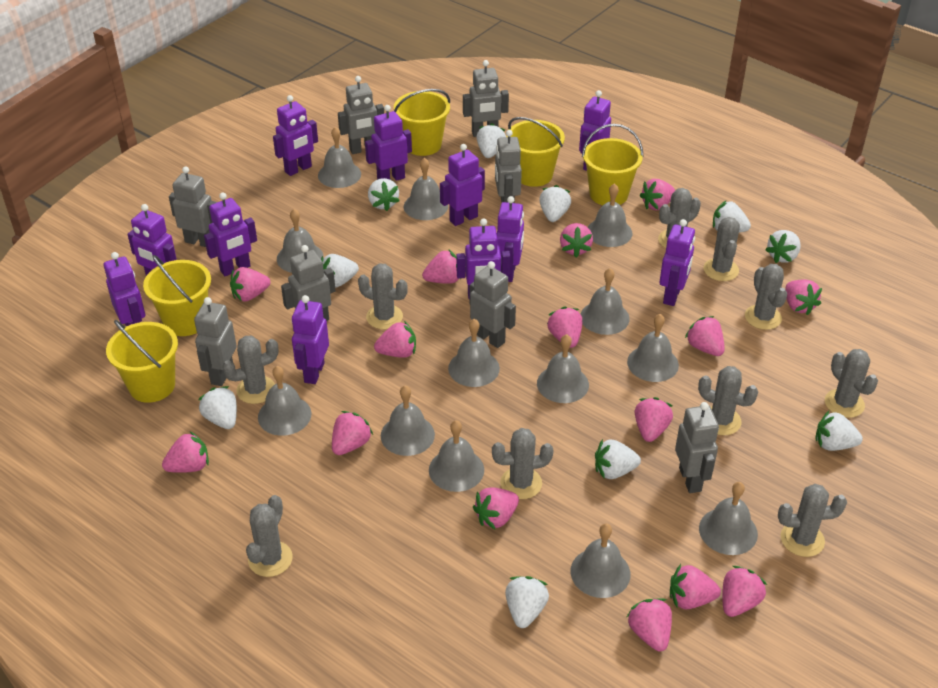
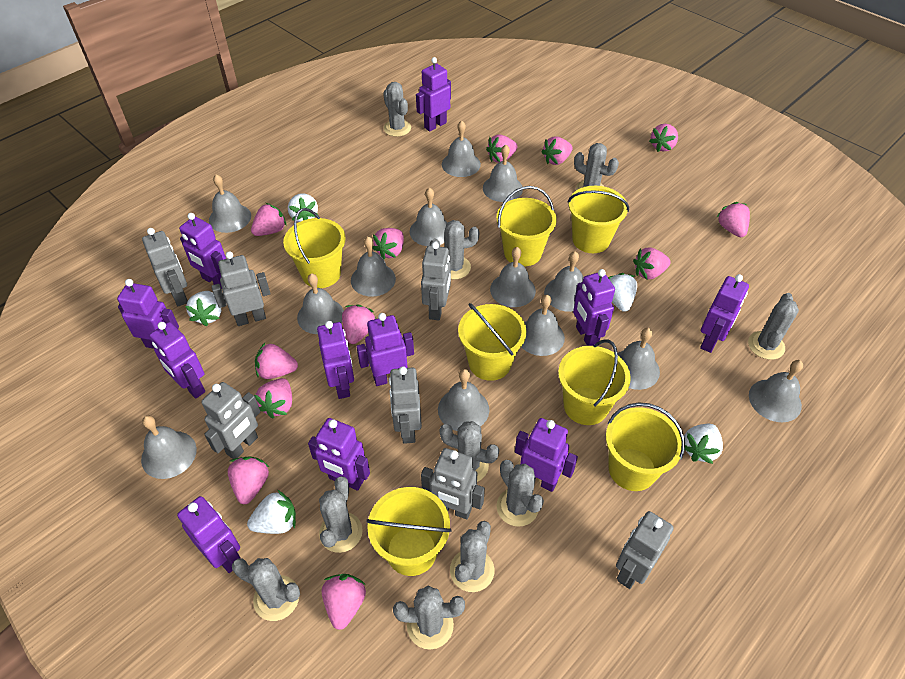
grey robot: [169,166,217,247] [194,297,237,386] [281,245,336,321] [338,76,384,154] [463,60,509,137] [470,261,516,348] [495,130,522,203] [675,402,719,493] = 8 -> [142,228,188,306] [201,382,260,459] [211,251,270,326] [389,366,422,444] [421,242,451,321] [421,448,485,519] [616,511,674,589] = 7
pink strawberry: [162,431,209,473] [230,267,270,302] [332,411,373,455] [374,321,416,358] [422,249,461,284] [473,487,519,530] [547,306,582,348] [560,223,593,258] [627,598,672,651] [635,397,673,442] [639,179,675,210] [670,564,721,609] [685,316,725,356] [722,566,767,617] [785,280,822,315] = 15 -> [228,457,269,504] [251,203,287,236] [254,378,292,419] [255,343,298,379] [322,574,366,630] [342,304,376,344] [372,228,404,259] [486,134,518,163] [541,136,573,165] [633,247,671,279] [649,124,678,152] [717,202,750,237] = 12
white strawberry: [198,386,237,429] [321,254,359,288] [368,178,400,211] [476,123,506,158] [505,576,549,628] [539,185,571,222] [595,439,641,479] [713,201,751,232] [765,230,801,263] [815,411,863,451] = 10 -> [185,291,221,327] [247,490,296,534] [288,193,318,222] [608,273,637,312] [684,424,723,464] = 5
yellow bucket: [106,320,178,403] [143,255,211,336] [394,89,450,156] [507,117,565,187] [582,124,644,205] = 5 -> [283,208,346,288] [366,487,451,576] [458,303,527,381] [496,186,557,266] [558,339,631,425] [567,186,629,253] [606,402,685,491] = 7

